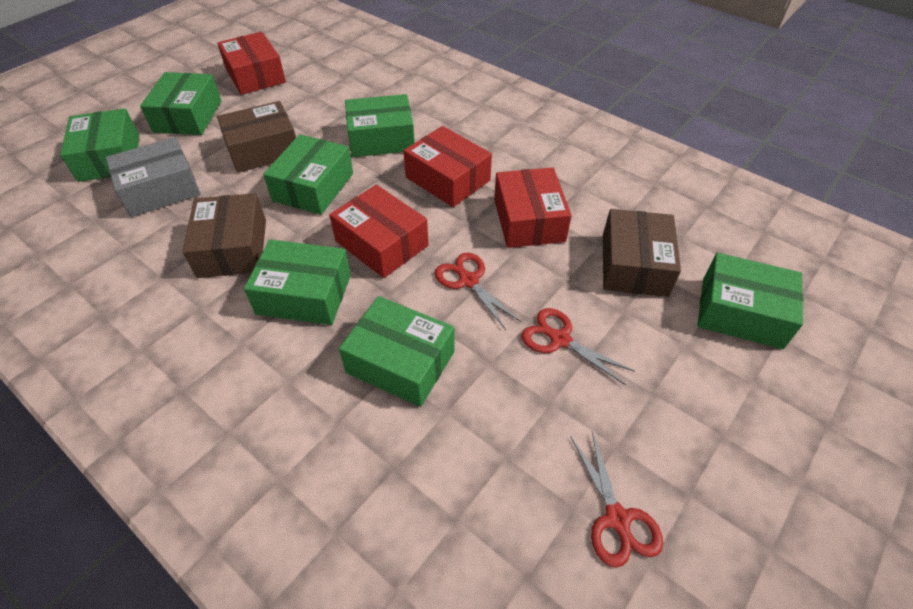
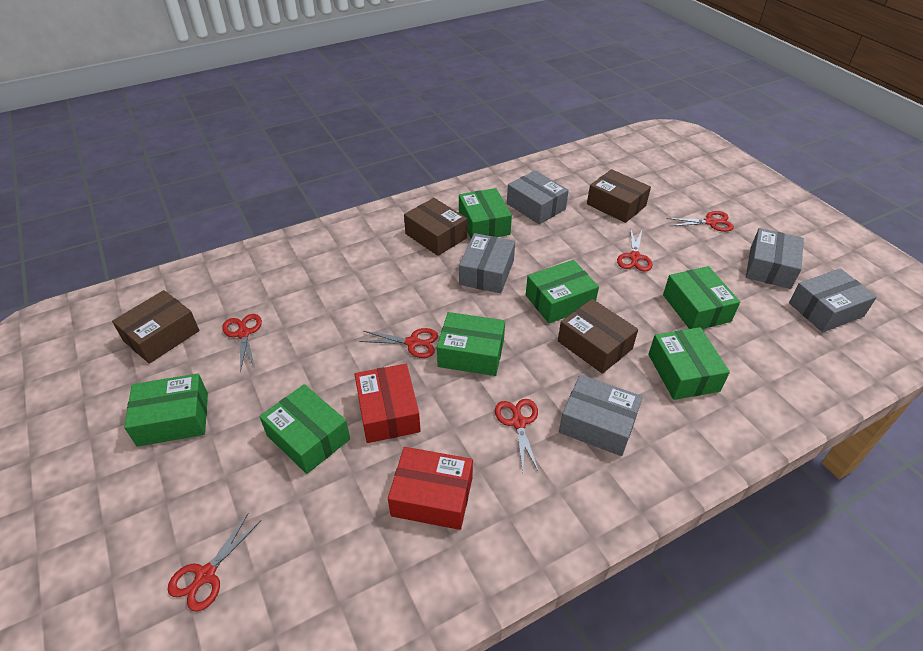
brown box: [183,193,266,278] [217,101,296,173] [603,209,681,297] = 3 -> [112,290,199,364] [404,198,467,256] [558,299,638,374] [587,169,651,223] = 4
grey box: [106,137,201,217] = 1 -> [459,233,515,293] [507,170,569,224] [559,375,643,456] [746,228,804,289] [789,268,877,332] = 5
red box: [217,32,286,95] [329,185,429,278] [403,126,492,207] [494,167,572,248] = 4 -> [355,364,421,443] [388,447,473,530] = 2
red scissors: [435,252,521,330] [521,308,635,385] [571,431,663,568] = 3 -> [168,514,261,611] [222,314,262,373] [359,328,438,358] [495,399,539,472] [617,228,653,272] [667,211,734,232] = 6

